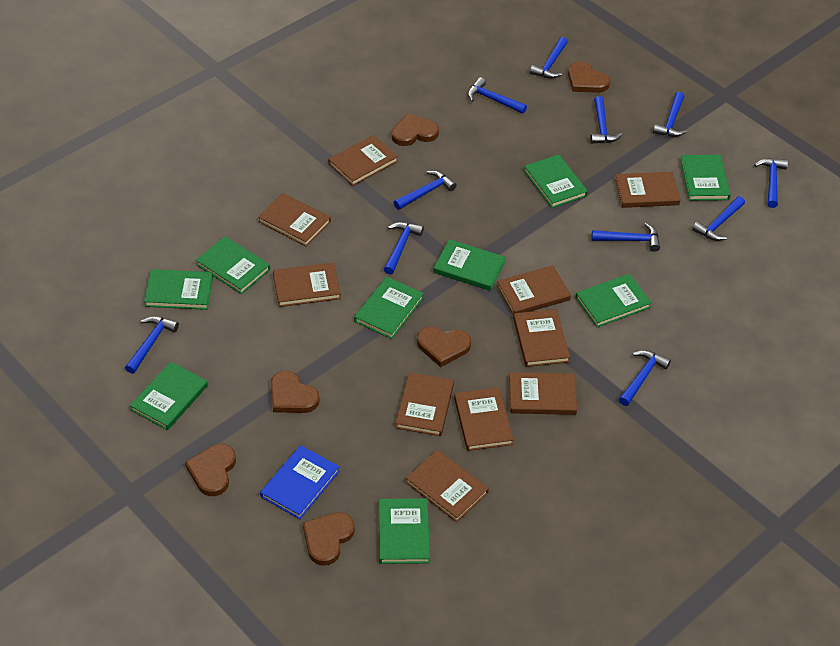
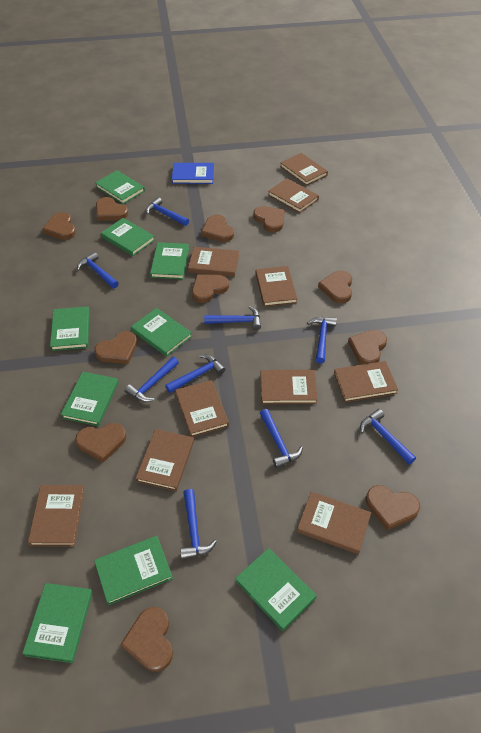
blue hammer: [125,316,179,374] [384,222,424,275] [394,170,457,210] [468,77,527,114] [530,37,568,79] [590,96,623,144] [591,223,660,252] [619,350,671,406] [653,92,687,137] [692,196,745,241] [754,158,788,208] = 11 -> [77,252,119,289] [125,357,179,402] [146,197,189,226] [165,355,225,393] [180,489,217,560] [204,306,261,330] [260,409,303,468] [307,317,337,363] [360,409,416,465] = 9
brown heart: [185,444,236,496] [271,370,320,413] [303,512,355,566] [392,113,439,146] [417,327,471,367] [568,61,610,93] = 6 -> [42,212,76,240] [75,423,126,463] [94,331,137,364] [96,197,128,221] [120,607,173,672] [192,274,229,303] [201,214,234,242] [253,206,285,232] [318,270,352,303] [348,330,387,364] [366,485,420,530] = 11

